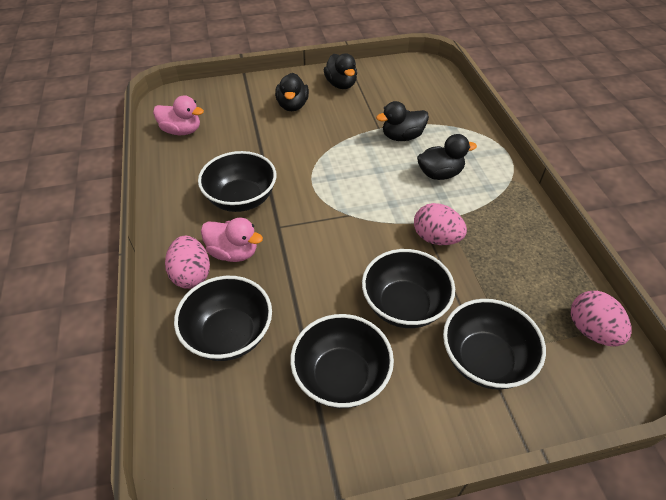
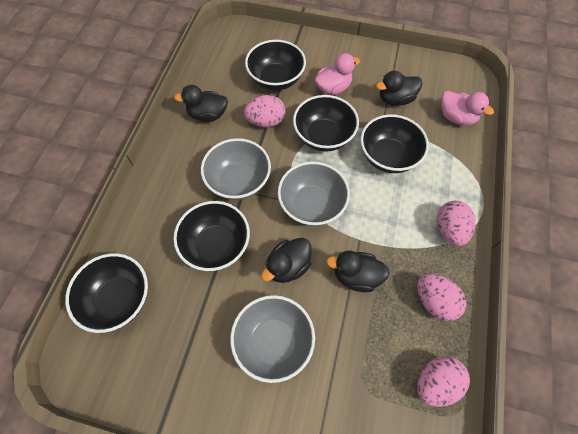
grey bowl: none = 0 -> [201,138,271,200] [230,295,315,383] [278,161,350,226] = 3
pink egg: [165,236,210,289] [414,203,467,245] [571,291,632,346] = 3 -> [244,95,285,127] [417,274,466,321] [417,356,470,407] [437,201,476,246] = 4

